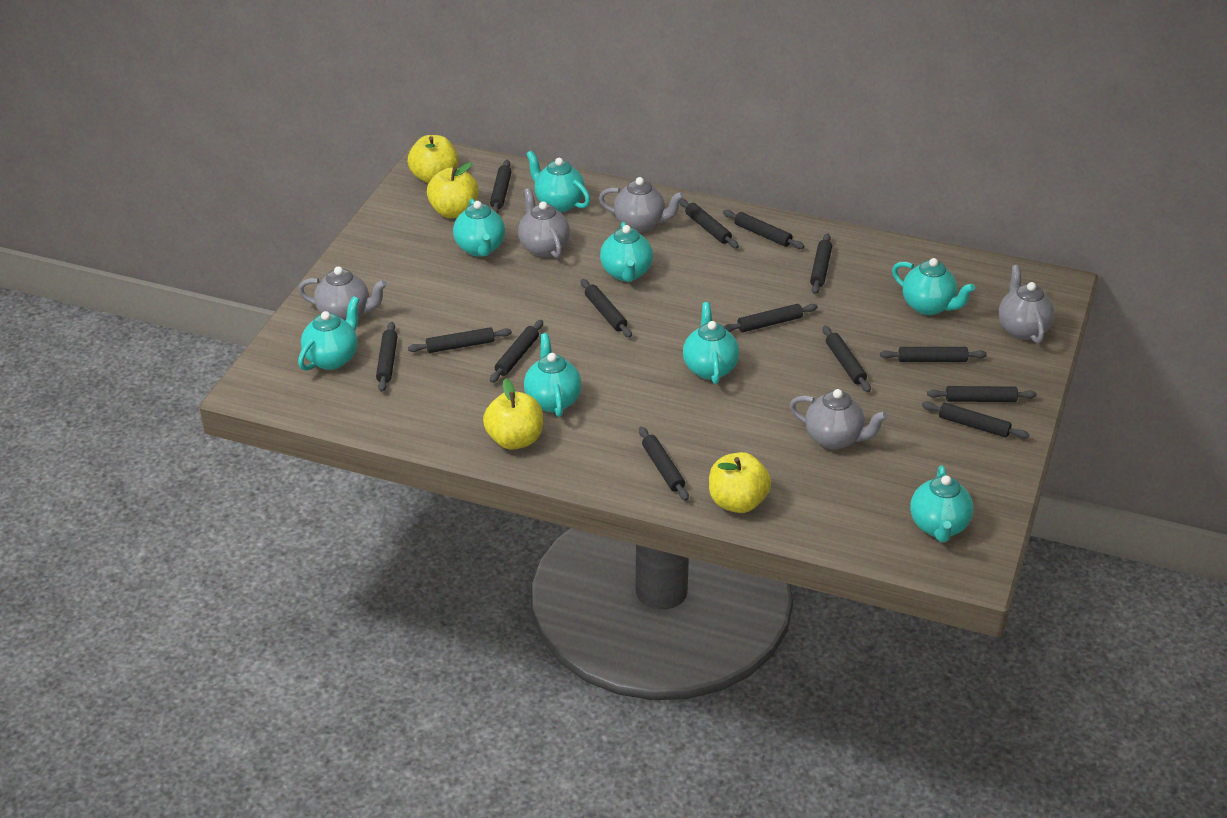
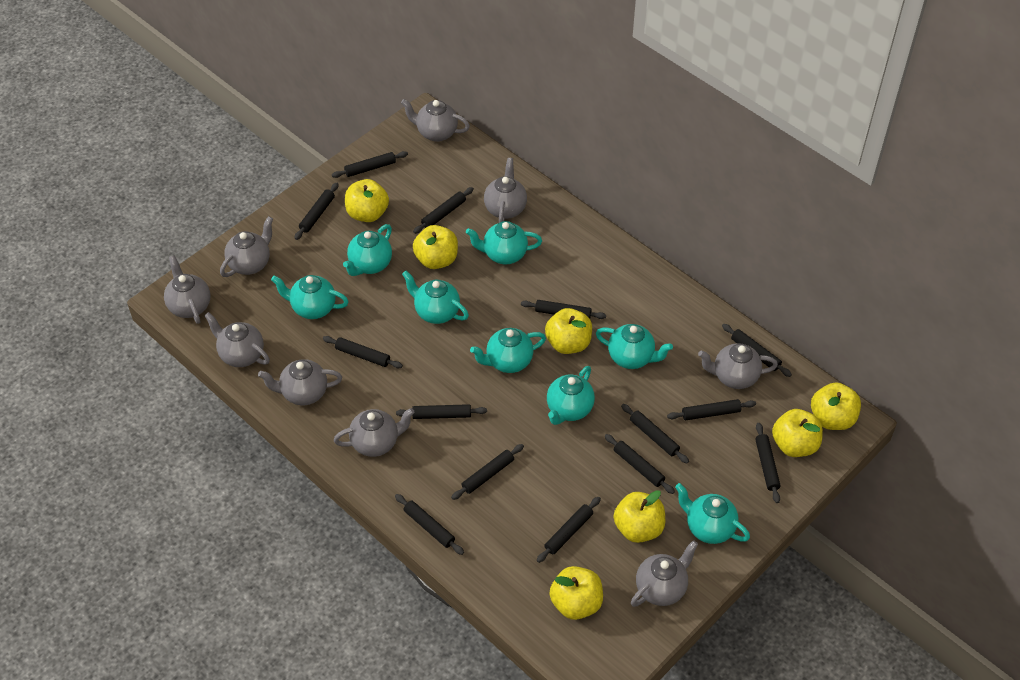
grey teapot: [298,266,387,321] [518,188,570,258] [599,177,684,232] [790,389,888,450] [999,265,1055,344] = 5 -> [164,255,210,324] [205,312,270,367] [220,216,273,277] [258,359,342,405] [334,408,415,457] [401,99,470,142] [484,158,527,223] [631,540,698,607] [698,343,778,389] = 9
yellow apple: [408,135,458,184] [427,162,479,218] [483,378,543,450] [709,452,771,513] = 4 -> [345,179,389,222] [413,225,458,269] [545,308,592,354] [549,566,603,620] [614,490,665,543] [772,409,823,457] [811,382,861,430] = 7

